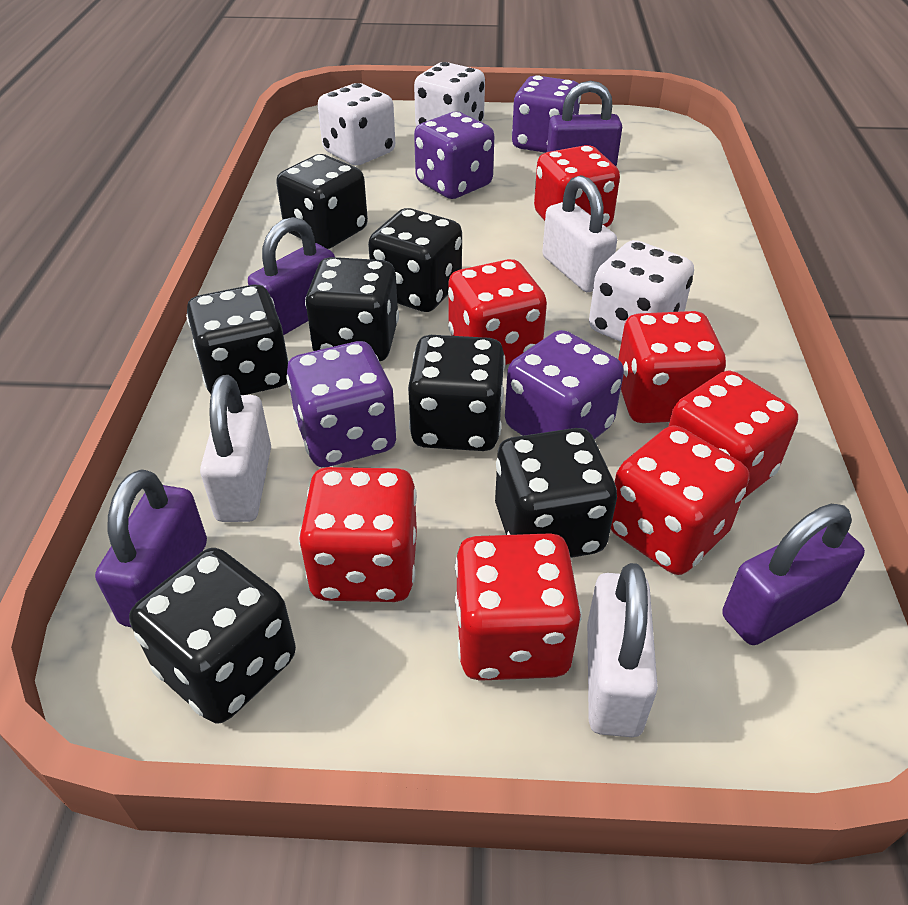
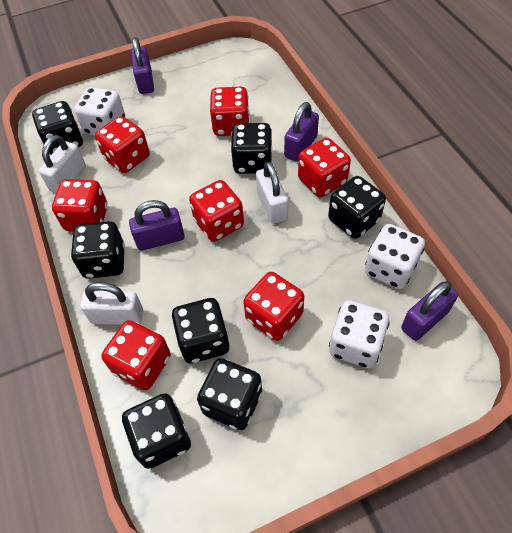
purple dice: [286,341,397,467] [414,112,494,199] [505,330,624,440] [512,75,581,153] = 4 -> none = 0

